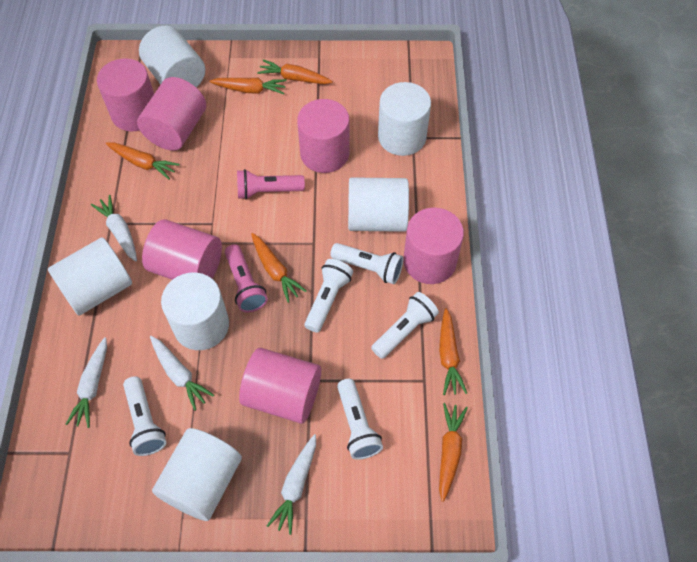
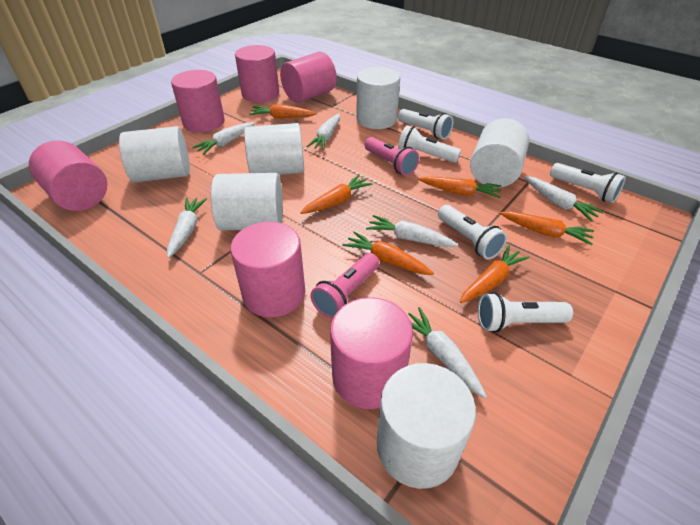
white carrot: [65,337,107,428] [91,195,137,262] [150,336,214,411] [267,434,316,535] = 4 -> [167,197,207,258] [192,122,255,155] [306,114,340,150] [366,215,458,247] [408,307,487,398] [524,176,604,222] = 6

